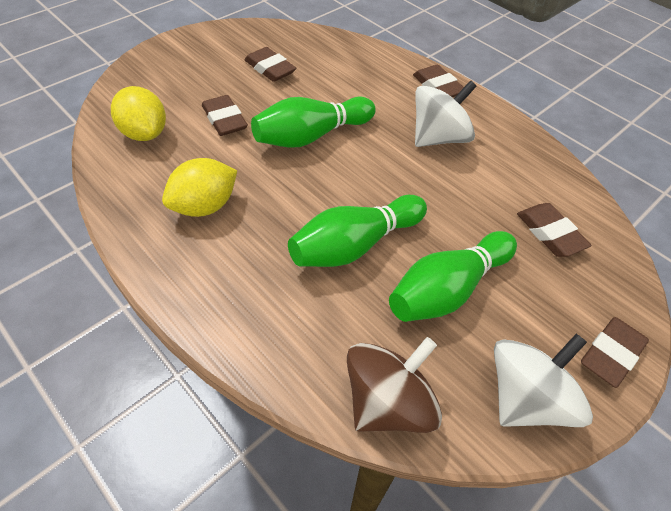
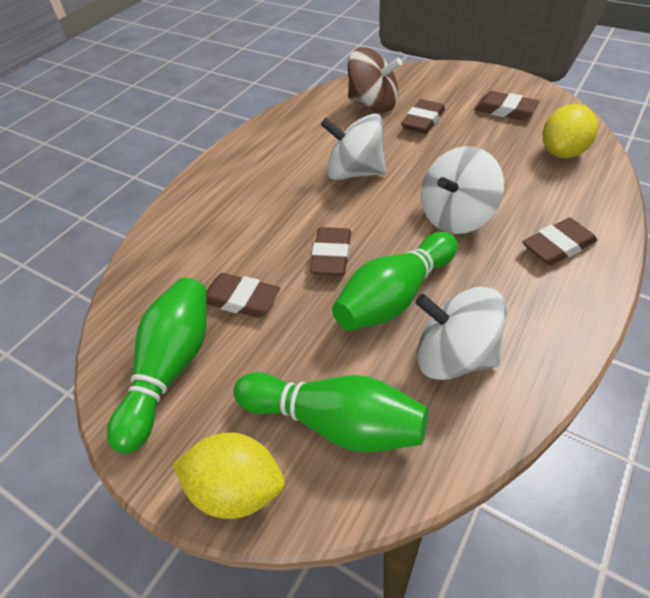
white spinning top: [415,80,477,147] [494,334,593,427] = 2 -> [321,114,386,180] [416,287,507,380] [421,146,504,234] = 3

